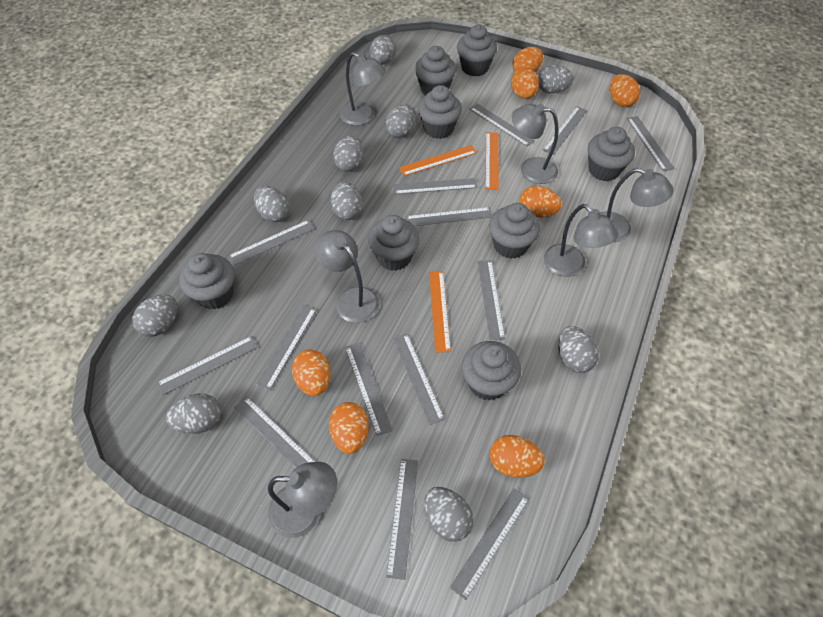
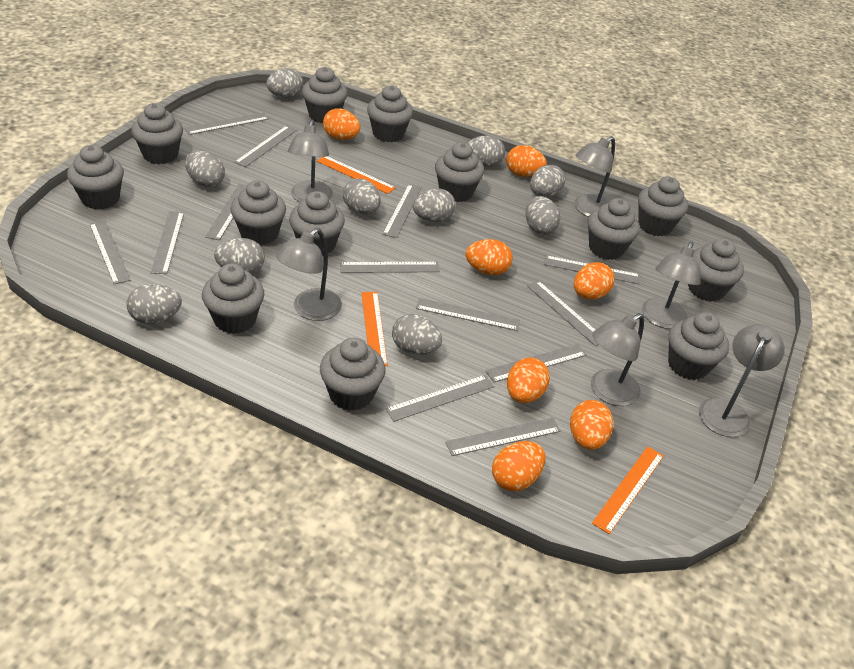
grey cupcake: [179,253,235,310] [368,215,420,271] [415,46,456,96] [418,85,462,139] [457,25,497,77] [462,341,521,401] [489,203,540,259] [588,127,635,181] = 8 -> [67,145,124,209] [131,103,183,164] [202,263,264,334] [230,180,286,245] [289,191,345,256] [302,67,348,123] [320,338,386,411] [367,85,413,142] [435,142,484,202] [588,198,640,260] [638,176,688,236] [668,312,729,380] [688,238,744,302] = 13
grey ruler: [157,336,258,395] [228,220,315,266] [234,396,315,468] [256,305,317,390] [345,343,393,436] [386,459,418,580] [393,178,477,194] [393,334,445,425] [405,207,492,226] [450,488,529,600] [470,103,535,147] [478,260,505,340] [543,106,587,155] [627,116,675,171] = 14 -> [89,221,131,284] [151,211,184,274] [185,113,269,135] [205,184,247,240] [234,126,297,167] [340,262,440,273] [382,184,422,238] [385,375,494,422] [416,298,520,331] [445,418,561,456] [486,344,587,383] [527,281,599,346] [544,255,640,284] = 13

